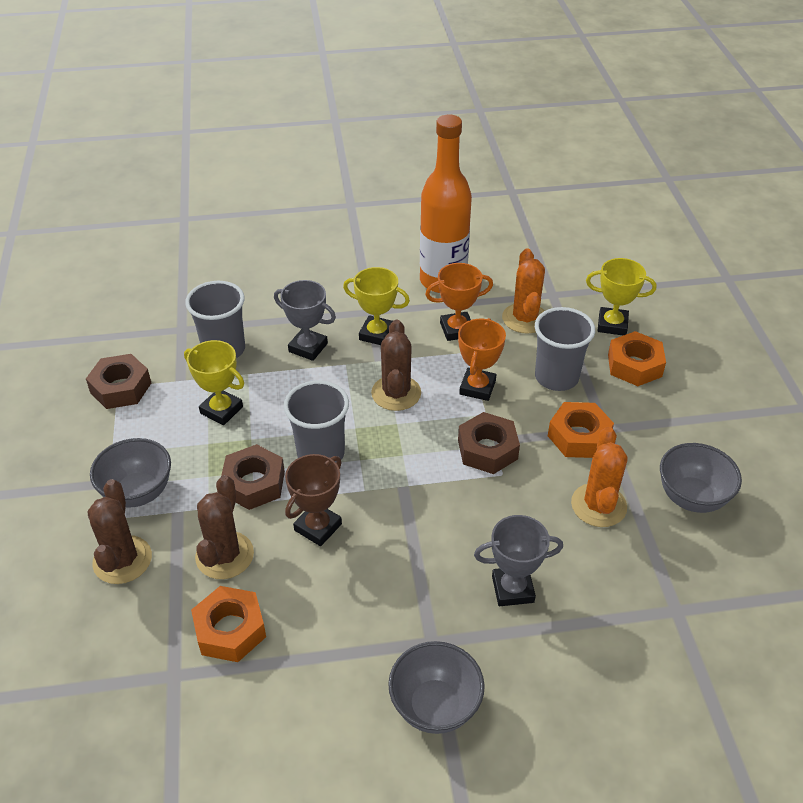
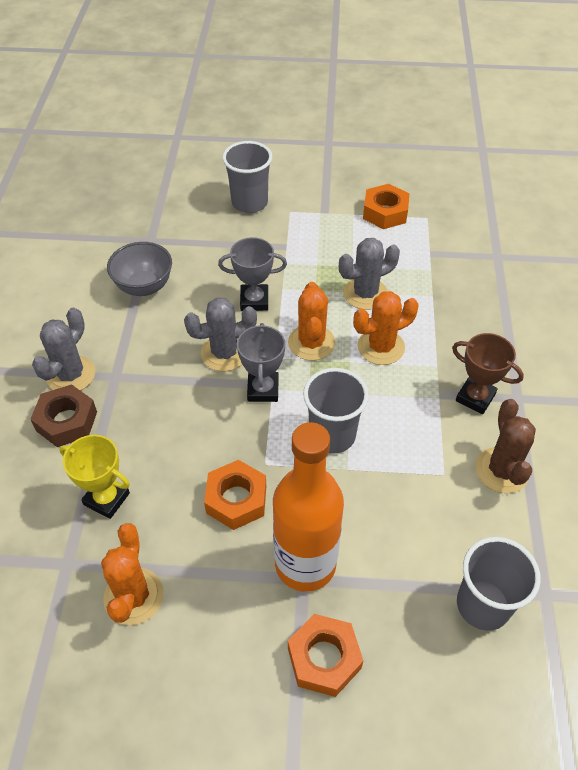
brown cactus: [87,479,152,584] [195,475,254,579] [371,320,421,411] = 3 -> [475,399,536,493] = 1
brown nut: [86,354,151,409] [221,444,285,510] [458,412,520,474] = 3 -> [30,384,97,447] = 1
grey bowl: [90,438,171,508] [388,641,485,734] [660,443,742,513] = 3 -> [107,242,172,296] = 1
grey cactus: none = 0 -> [32,308,95,391] [184,297,257,371] [339,238,400,310] = 3
orange cactus: [502,249,545,334] [571,427,628,527] = 2 -> [101,523,163,625] [288,282,335,361] [353,291,419,365] = 3
orange trophy: [425,263,493,341] [458,318,506,401] = 2 -> none = 0
yellow trophy: [184,340,244,425] [343,267,410,345] [586,258,656,335] = 3 -> [59,435,130,519] = 1

